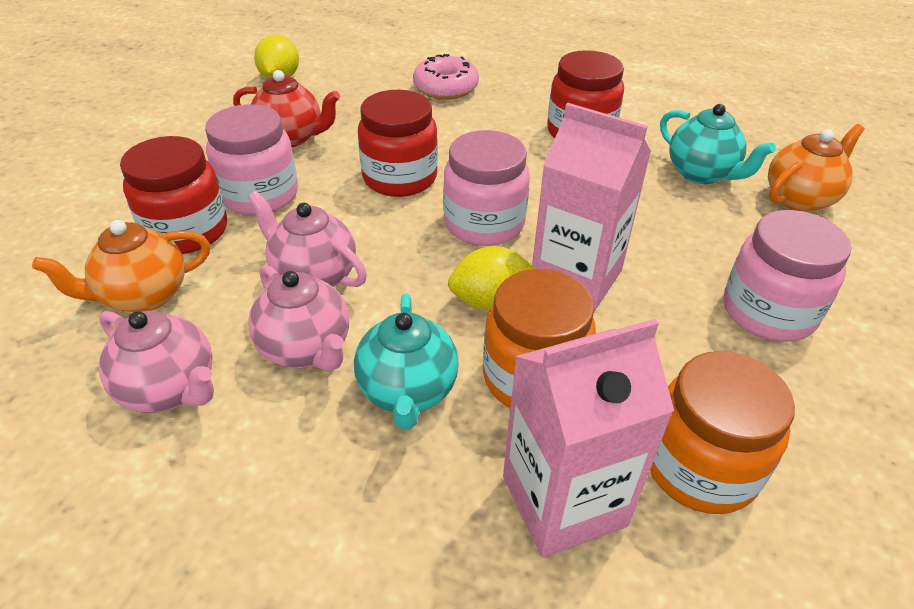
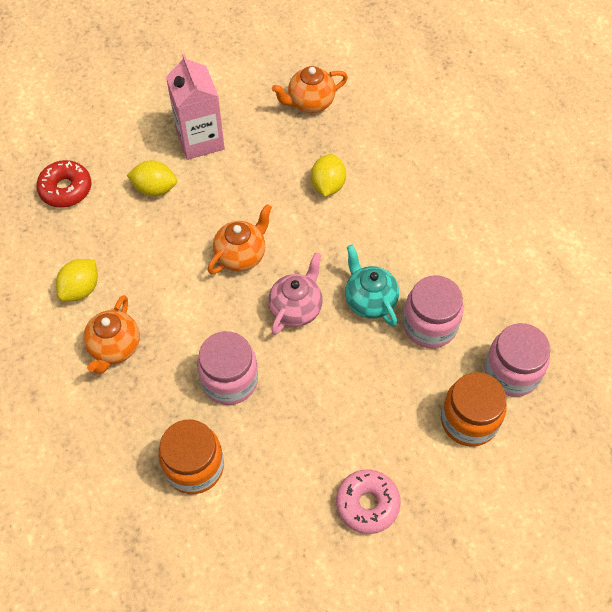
orange teapot: [32,220,210,312] [768,124,864,212] = 2 -> [83,295,140,374] [208,204,272,274] [272,66,348,113] = 3
pink carton: [503,319,674,558] [532,103,651,311] = 2 -> [166,53,225,160] = 1
pink teapot: [99,311,214,413] [248,191,367,287] [248,265,349,371] = 3 -> [268,252,323,335] = 1
red donut: none = 0 -> [36,160,91,208] = 1
red jar: [120,136,227,254] [358,90,438,197] [547,50,624,138] = 3 -> none = 0
red teapot: [233,70,340,147] = 1 -> none = 0
turquoise teapot: [354,293,459,430] [660,104,776,184] = 2 -> [345,245,399,327] = 1
yellow lemon: [254,34,299,79] [448,246,535,311] = 2 -> [56,259,98,301] [127,160,177,196] [311,154,346,197] = 3

